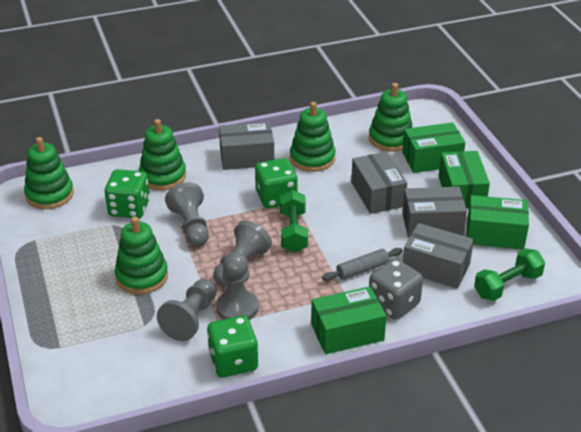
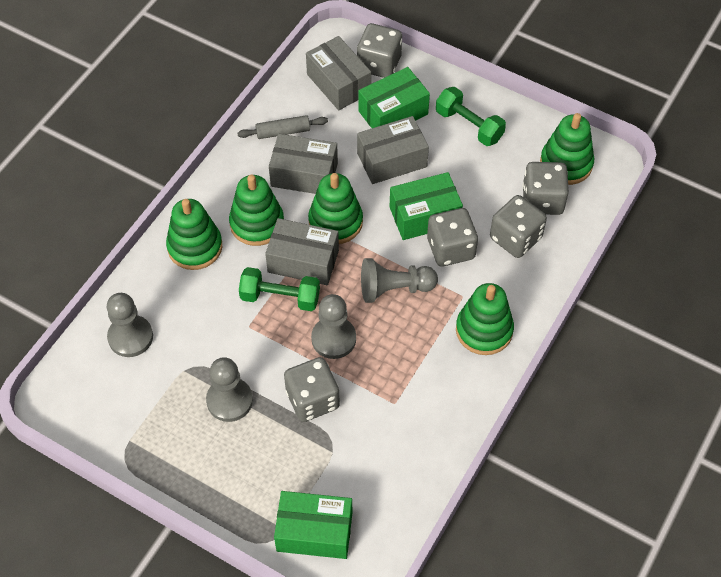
green box: [311,286,386,354] [402,122,465,173] [439,151,490,209] [467,195,529,250] = 4 -> [274,491,352,559] [358,67,430,128] [390,172,463,240] = 3
green dice: [105,169,150,218] [207,316,258,378] [255,158,298,208] = 3 -> none = 0
grey dice: [369,258,423,320] = 1 -> [284,357,340,422] [357,23,402,78] [427,208,478,267] [490,195,547,258] [522,162,569,215] = 5

